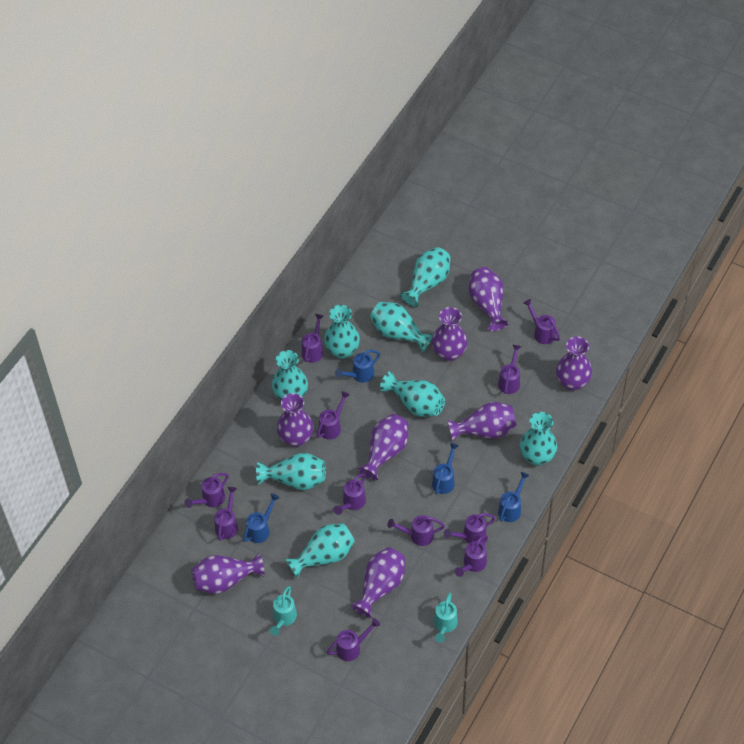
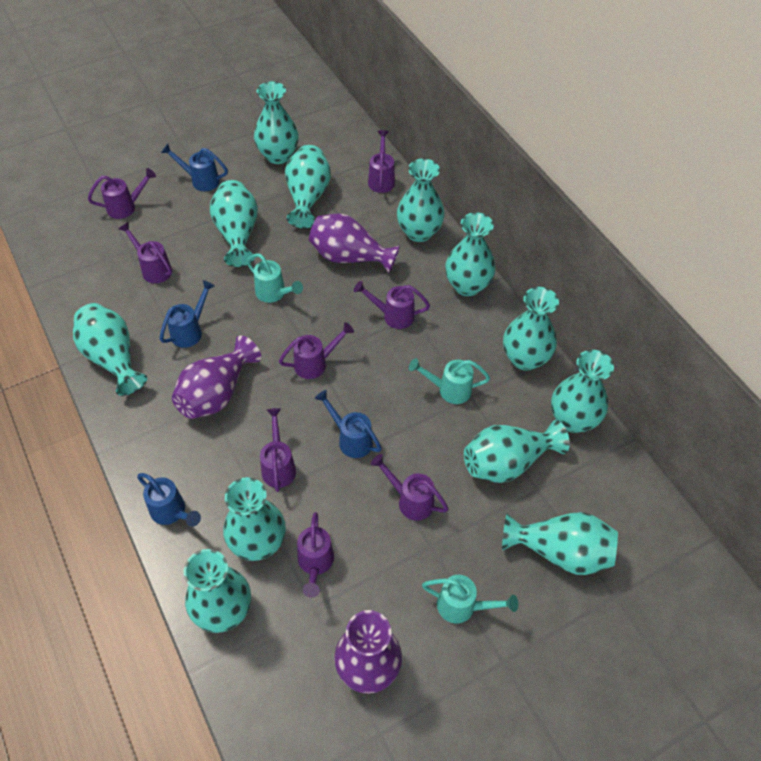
purple vase: [192,553,264,594] [277,393,314,447] [350,547,405,618] [358,414,409,481] [432,307,468,361] [448,402,517,441] [468,267,509,331] [556,336,592,391] = 8 -> [172,336,261,419] [309,213,400,274] [334,610,402,694] = 3
purple watering can: [184,473,229,508] [214,487,238,541] [302,314,324,363] [317,391,350,439] [327,618,380,661] [334,474,366,515] [387,515,445,546] [444,513,495,543] [455,535,488,577] [498,345,521,394] [523,299,560,344] = 11 -> [88,168,156,219] [119,222,172,283] [260,408,296,492] [279,322,354,379] [297,512,334,598] [354,281,430,329] [368,130,395,193] [371,454,448,521] = 8
turquoise vase: [256,453,326,490] [272,350,308,400] [285,523,355,579] [324,305,360,359] [370,302,434,352] [380,371,445,417] [400,247,451,307] [520,412,557,466] = 8 -> [73,303,147,396] [184,549,251,633] [210,180,258,267] [223,477,286,561] [254,81,299,164] [285,145,331,228] [397,158,445,242] [445,212,496,296] [464,420,570,483] [502,512,618,575] [503,287,559,371] [551,350,614,433] = 12
turquoise watering can: [270,586,297,636] [434,592,458,643] = 2 -> [247,253,303,303] [409,358,490,404] [422,575,518,624] = 3

